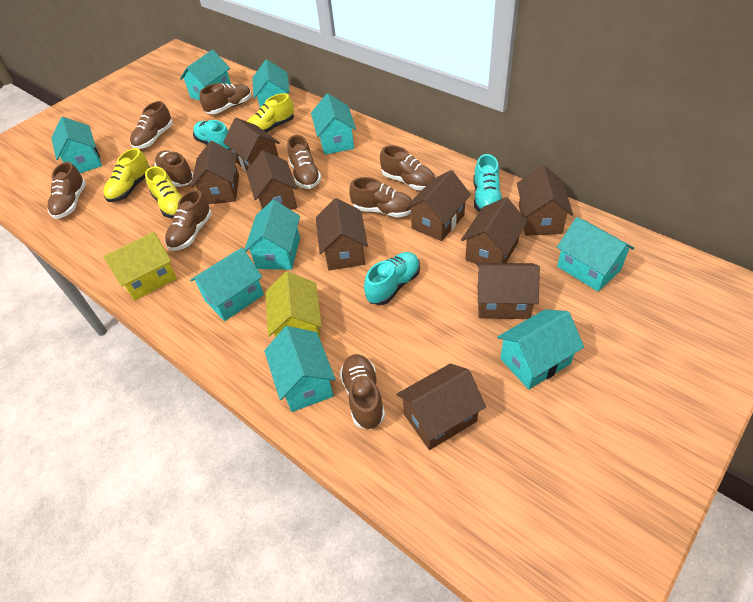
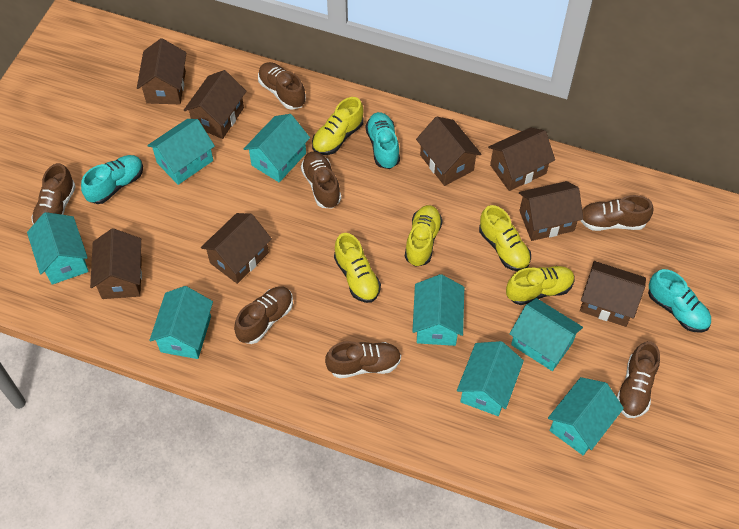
brown house: [191,141,239,204] [223,118,280,171] [246,150,297,210] [316,198,368,270] [397,363,486,450] [405,170,471,241] [461,197,527,264] [476,263,540,319] [517,165,573,236] = 9 -> [90,228,142,299] [137,38,187,104] [184,70,246,139] [201,213,272,284] [416,117,482,186] [488,127,555,191] [519,181,584,241] [580,261,646,327] = 8
brown shoe: [47,162,86,219] [130,101,173,149] [154,150,193,187] [165,190,212,251] [200,83,252,114] [287,135,321,189] [340,354,385,430] [349,177,412,218] [380,145,435,190] = 9 -> [31,163,76,225] [234,286,293,344] [258,62,306,110] [301,151,341,209] [325,341,401,378] [580,195,654,231] [617,341,660,418] = 7
turquoise house: [51,117,102,173] [180,49,231,101] [190,248,264,321] [244,200,300,270] [252,59,290,108] [264,326,336,412] [311,93,356,155] [497,309,584,390] [557,217,634,292] = 9 -> [27,212,89,285] [147,119,215,185] [149,286,213,359] [244,114,310,182] [412,274,464,346] [457,341,524,416] [509,298,583,371] [548,377,624,455] = 8
yellow house: [103,232,177,301] [266,271,322,341] = 2 -> none = 0
yellow shoe: [103,148,150,202] [145,166,182,218] [247,93,294,133] = 3 -> [312,97,364,155] [334,233,381,303] [405,205,443,267] [479,205,531,271] [506,266,575,305] = 5

